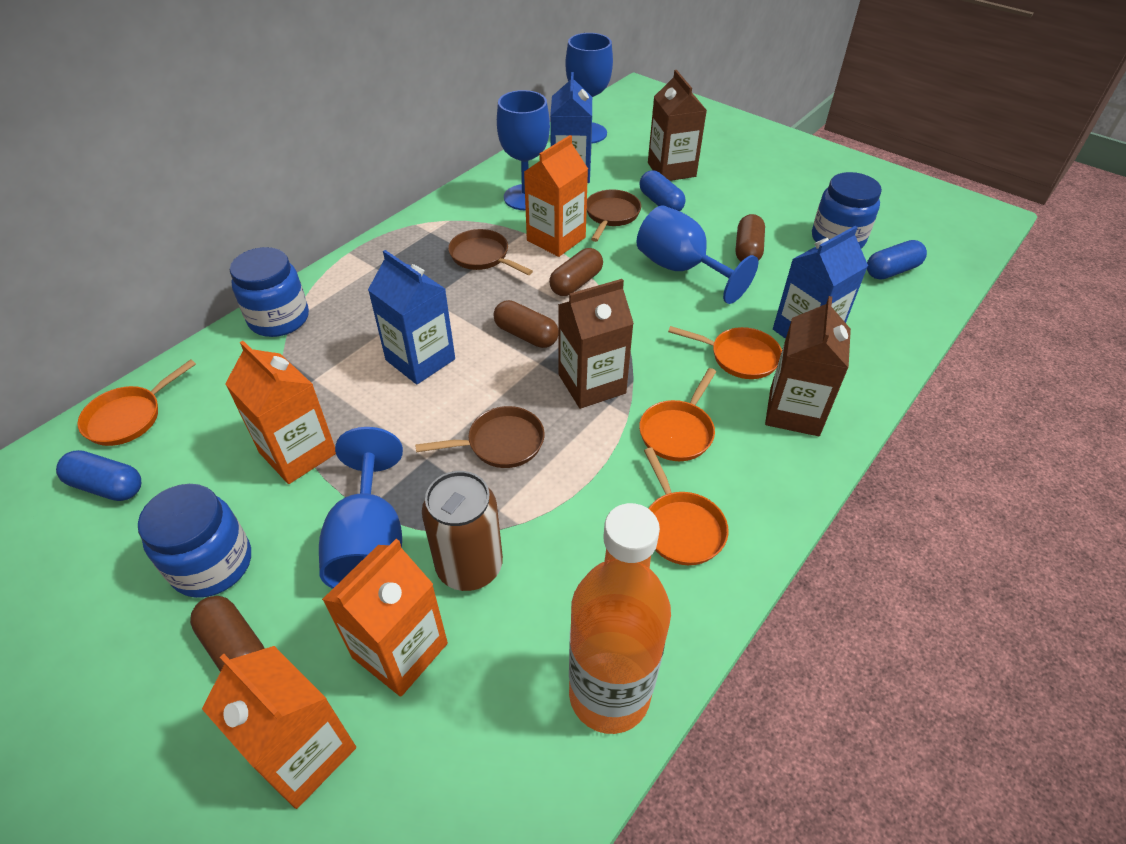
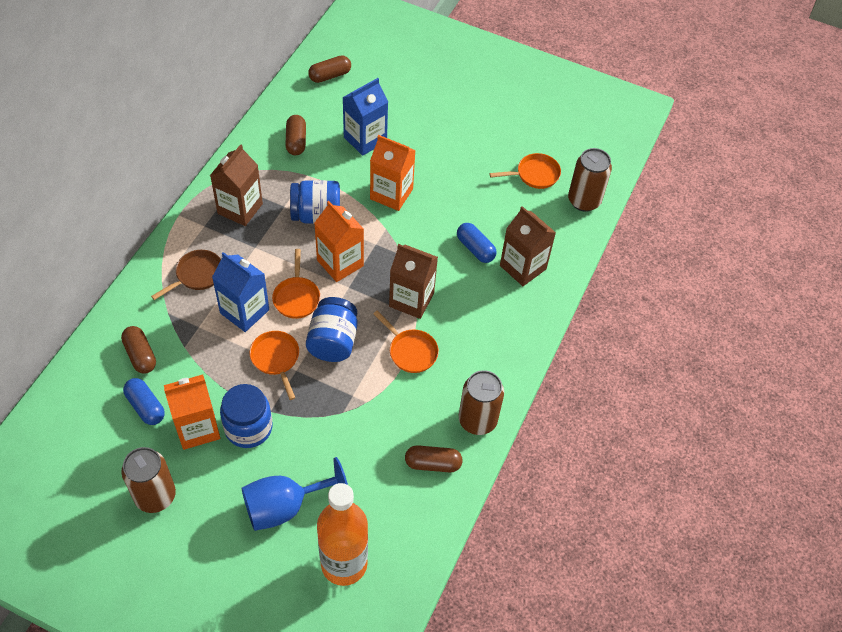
blue capsule: [56,450,141,501] [640,170,686,211] [867,240,927,280] = 3 -> [123,378,165,425] [457,223,497,263] = 2
blue carton: [368,250,455,384] [550,72,592,183] [773,226,868,339] = 3 -> [212,252,269,332] [342,78,388,156] = 2
blue goblet: [319,427,403,589] [497,90,550,211] [565,33,613,144] [636,206,759,304] = 4 -> [241,457,348,531] = 1
brown can: [422,471,503,591] = 1 -> [121,447,176,513] [459,370,504,435] [568,148,612,212] = 3
brown pan: [415,406,545,468] [448,229,533,275] [587,189,641,242] = 3 -> [151,250,221,300] = 1
orange carton: [202,646,356,809] [225,341,336,484] [322,539,448,697] [524,135,588,257] = 4 -> [164,375,220,450] [314,201,364,282] [370,135,416,211] = 3

